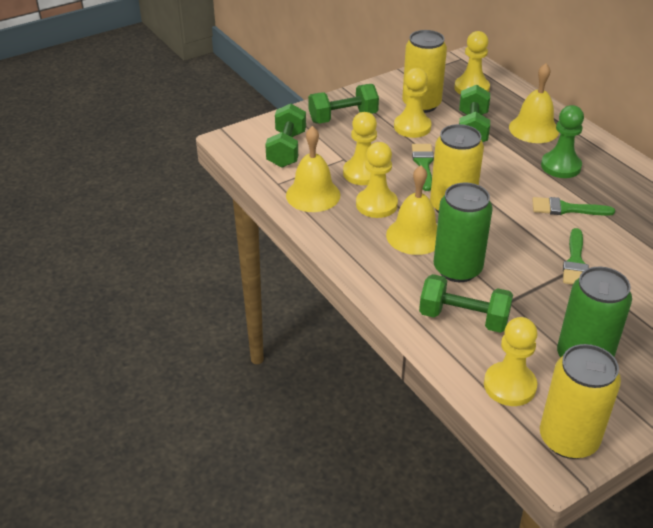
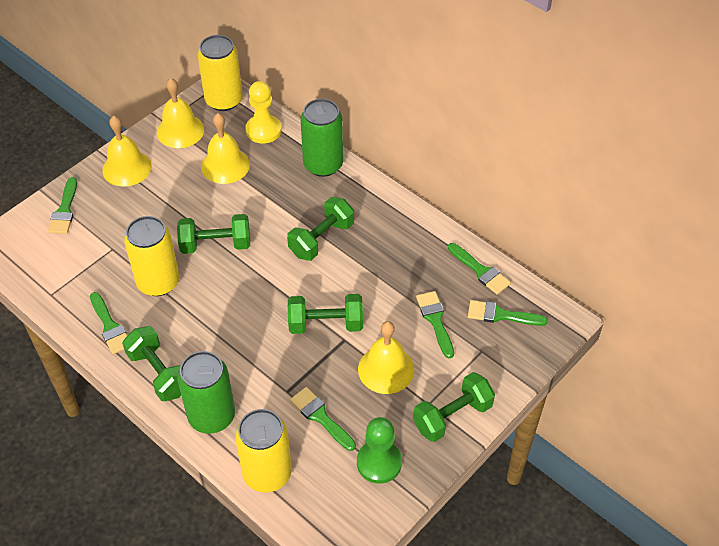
green brush: [412,144,434,191] [532,197,615,216] [563,228,589,285] = 3 -> [48,177,77,234] [90,292,127,354] [290,387,356,451] [416,291,454,358] [448,243,511,295] [468,300,548,326] = 6
green dumbbell: [265,104,306,168] [308,84,379,124] [419,274,513,333] [459,85,490,142] = 4 -> [122,326,181,401] [177,214,250,254] [287,197,354,261] [288,294,363,334] [413,372,495,442] = 5
yellow bell: [286,126,340,212] [386,166,437,255] [509,63,559,143] = 3 -> [102,116,151,187] [157,78,204,148] [201,113,250,184] [358,321,414,394] = 4
yellow pawn: [343,112,377,185] [356,142,398,218] [394,68,432,138] [454,31,490,95] [484,317,537,406] = 5 -> [245,81,282,143] = 1

